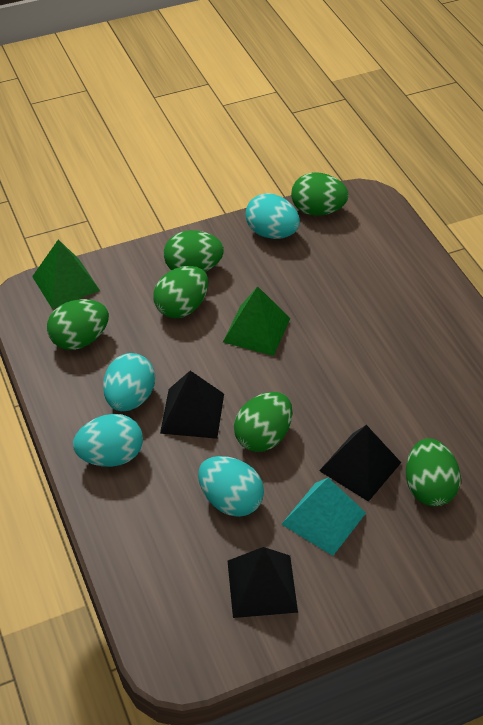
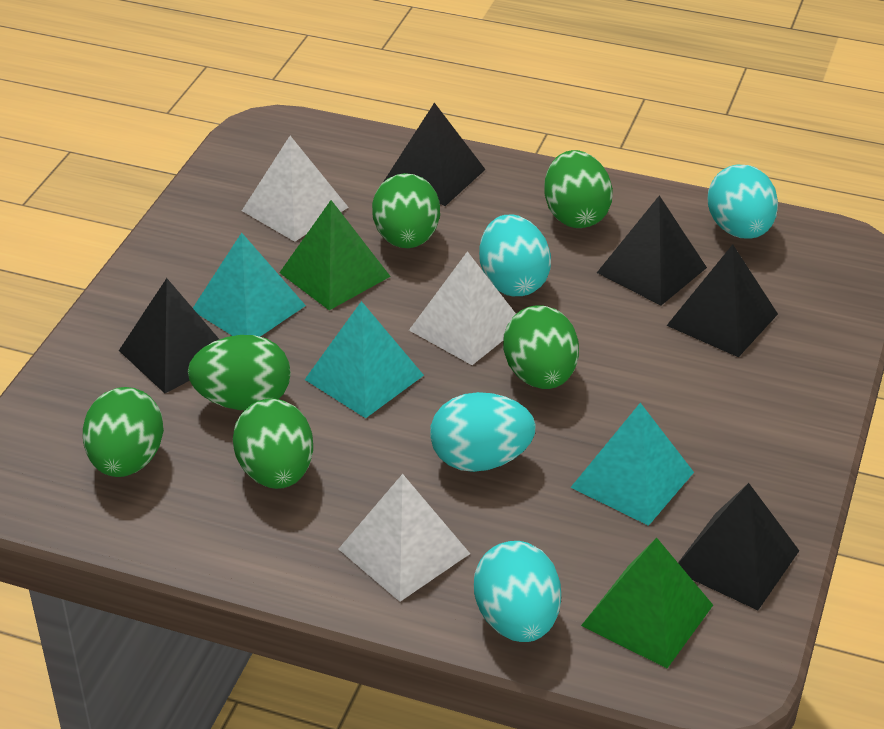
black pyramid: [160,371,224,439] [228,547,298,618] [319,425,401,502] = 3 -> [119,278,220,393] [383,103,486,206] [597,195,707,305] [666,244,778,357] [678,483,799,610] = 5
turquoise pyramid: [282,478,366,556] = 1 -> [193,233,306,337] [305,301,424,418] [570,403,694,526] = 3
white pyramid: none = 0 -> [242,136,348,242] [339,474,470,602] [409,251,516,365] = 3

